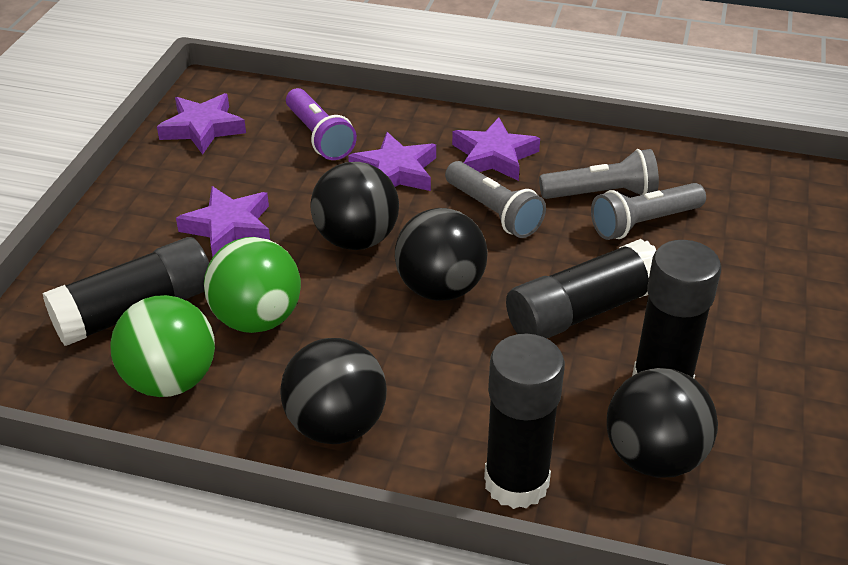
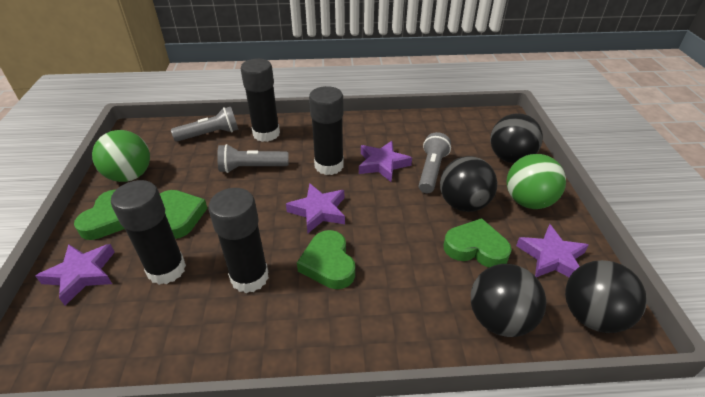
green heart: none = 0 -> [74,190,125,240] [160,190,207,239] [297,230,355,289] [444,218,512,268] = 4
purple flashlight: [286,88,357,160] = 1 -> none = 0

